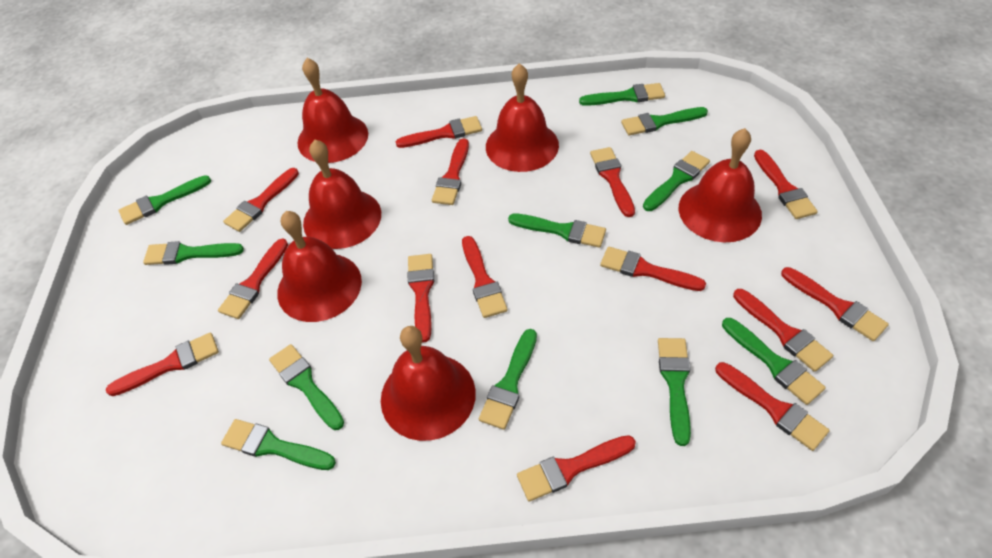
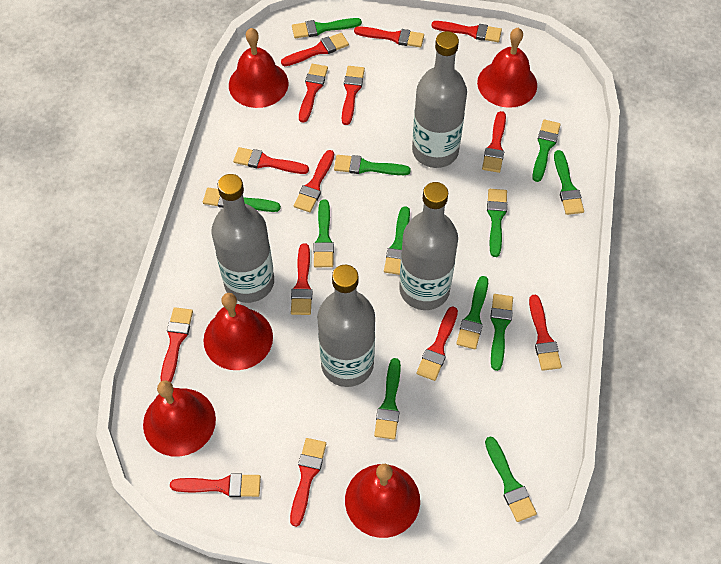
green brush: [118,175,211,225] [143,241,244,265] [221,419,336,470] [269,344,344,430] [479,329,537,430] [508,214,606,248] [579,83,665,106] [621,107,708,136] [643,151,710,211] [658,338,691,446] [722,318,826,405] = 11 -> [203,188,281,212] [292,18,362,38] [313,199,334,267] [334,155,411,175] [374,358,401,439] [384,206,410,275] [456,276,488,350] [485,436,537,522] [487,189,507,257] [490,294,513,371] [532,119,561,182] [554,150,584,215] = 12
grey bottle: none = 0 -> [211,174,274,303] [317,265,375,387] [399,182,458,310] [412,31,467,168] = 4
red bell: [277,211,362,322] [297,58,368,163] [303,140,381,249] [381,326,476,441] [486,63,559,172] [679,128,762,242] = 6 -> [143,380,216,457] [203,293,273,370] [229,28,288,108] [345,464,420,538] [477,28,537,108] = 5

